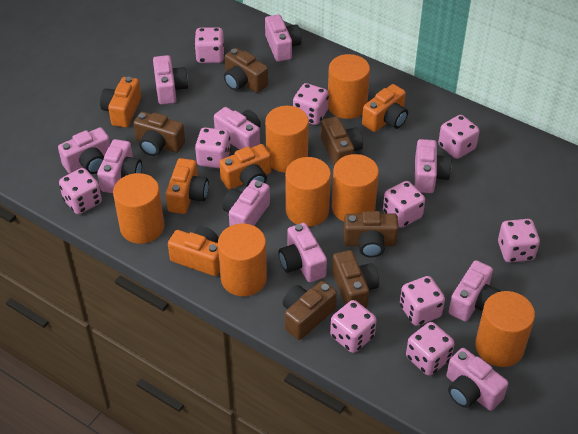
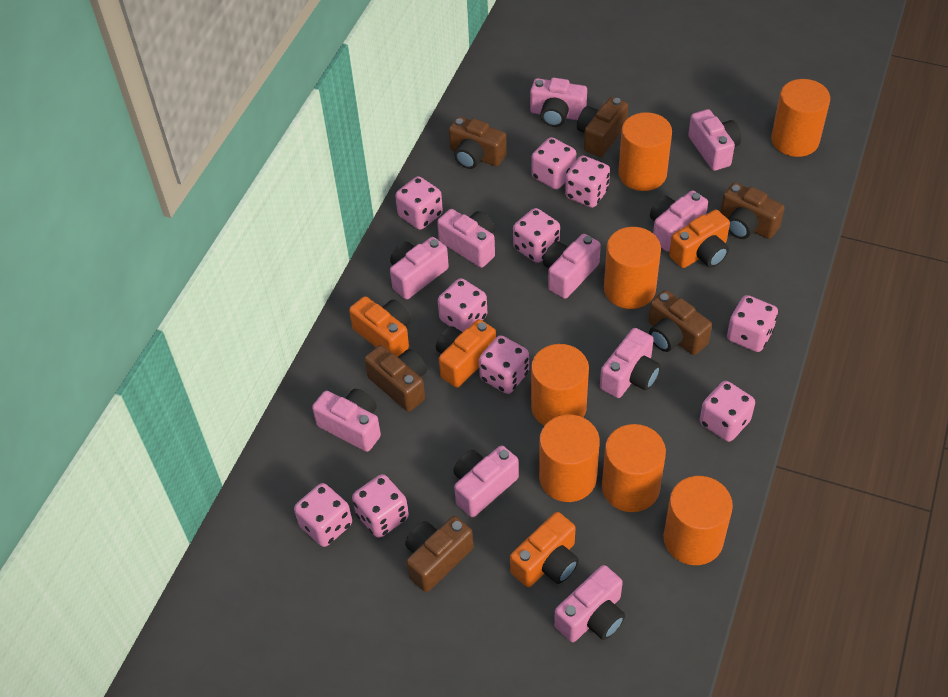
orange camera: [100,76,141,128] [166,158,209,214] [168,227,220,276] [219,144,271,190] [362,84,408,132] = 5 -> [349,296,410,357] [436,319,496,388] [510,512,579,587] [669,210,730,268] = 4

